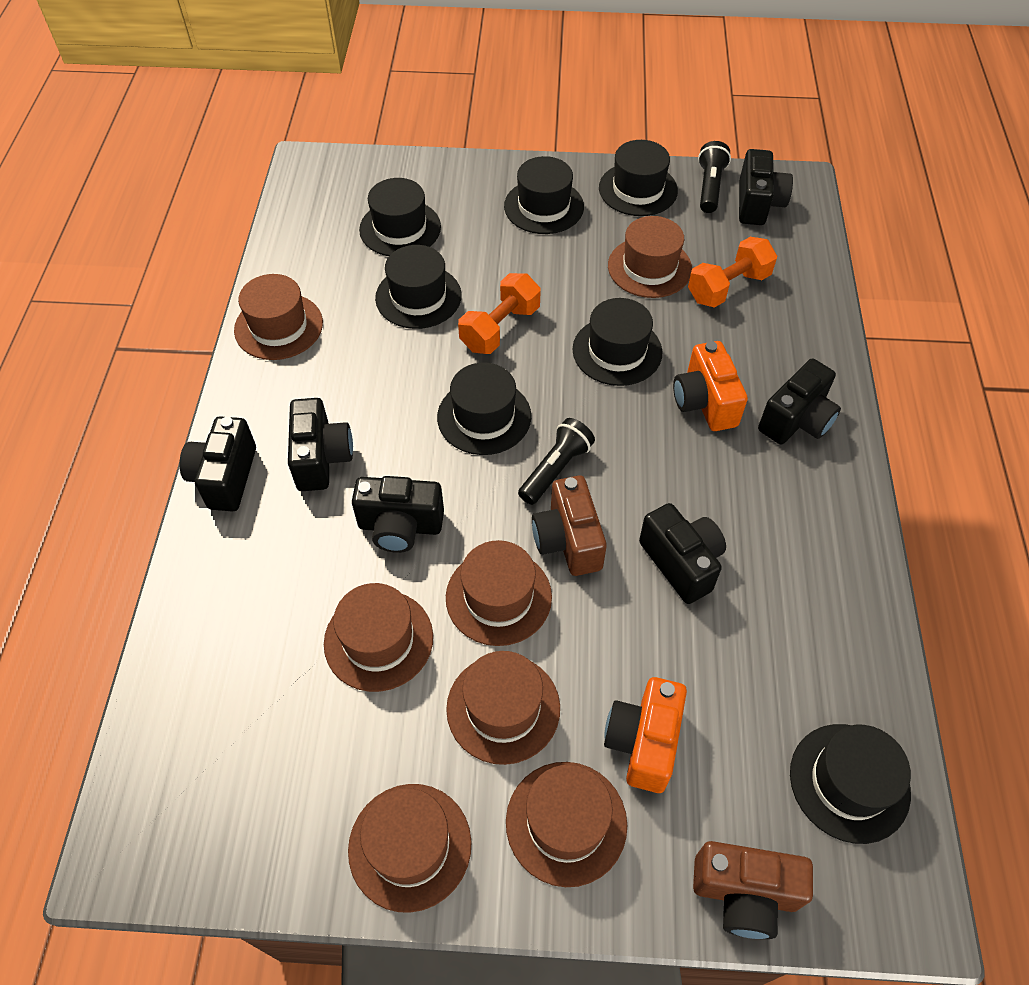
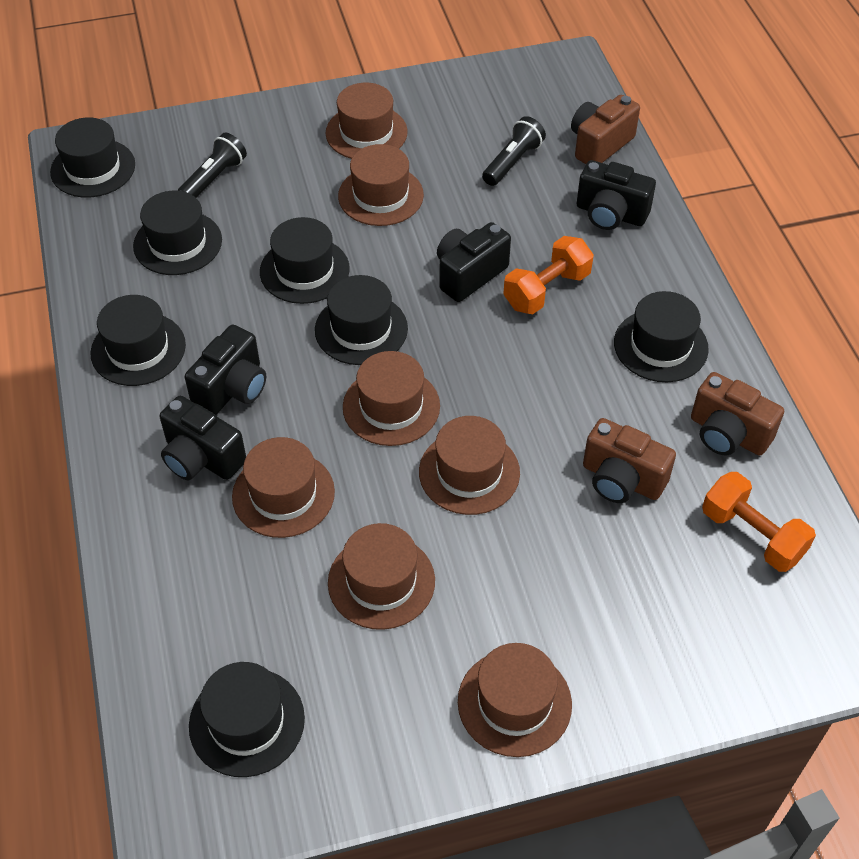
black camera: [179,416,256,511] [288,398,353,491] [352,476,444,553] [639,503,726,604] [739,149,793,225] [758,359,841,444] = 6 -> [159,396,246,480] [185,325,266,415] [437,222,511,302] [577,160,656,230] = 4
brown camera: [532,475,607,576] [693,841,813,939] = 2 -> [571,95,640,164] [583,418,676,503] [691,372,784,456] = 3
orange camera: [604,677,687,793] [673,341,748,431] = 2 -> none = 0

